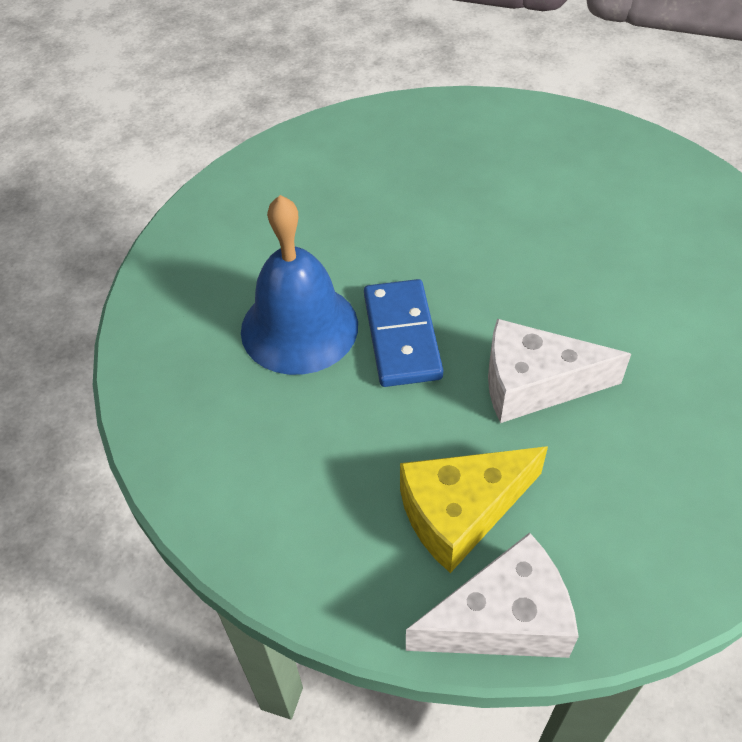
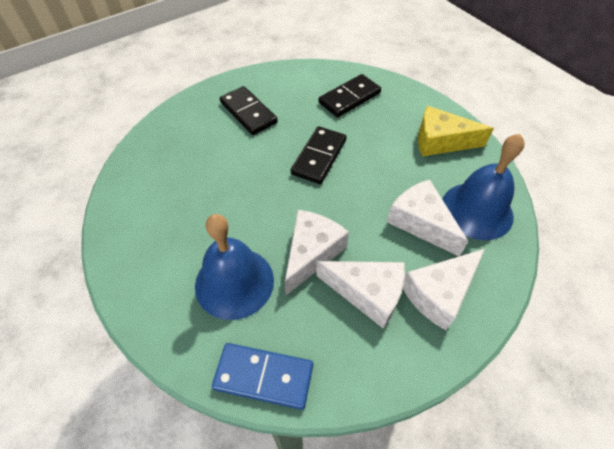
black domino: none = 0 -> [220,86,278,135] [291,126,347,184] [319,74,381,117] = 3
blue bell: [241,195,358,375] = 1 -> [195,214,274,320] [442,134,525,240] = 2
white cheese: [406,532,579,658] [488,319,631,423] = 2 -> [285,210,349,295] [316,261,405,329] [387,180,468,256] [403,249,485,330] = 4

